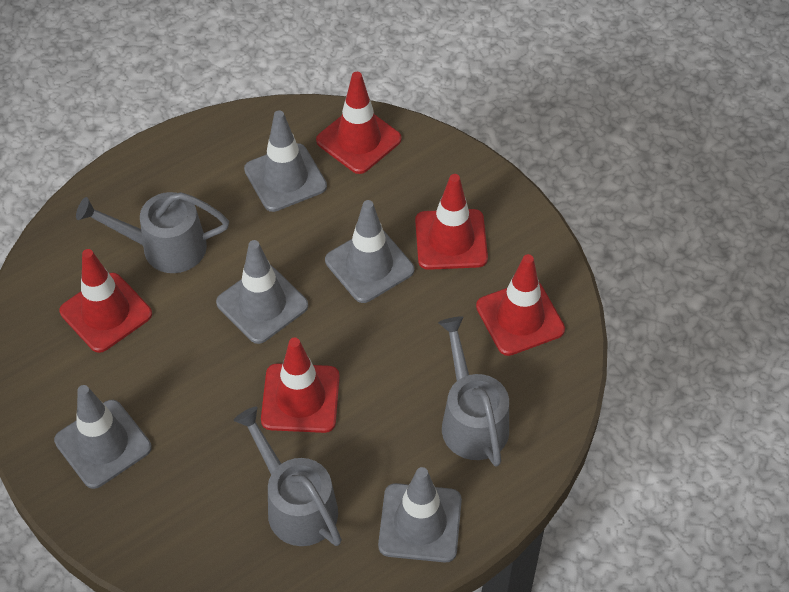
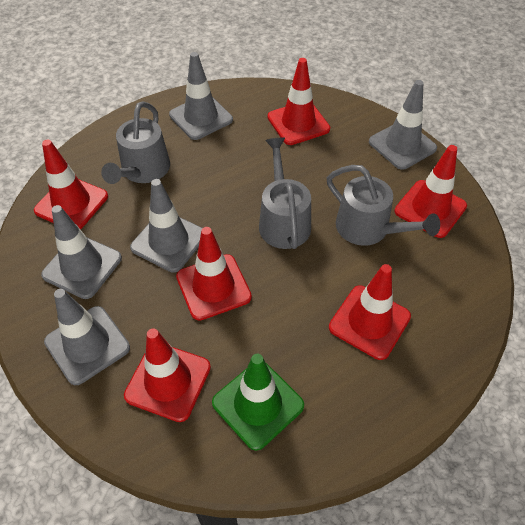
green traffic cone: none = 0 -> [212,354,304,451] = 1
red traffic cone: [60,249,152,353] [261,338,340,433] [316,72,402,174] [415,174,488,270] [476,254,565,356] = 5 -> [34,139,108,230] [124,328,211,422] [176,227,252,321] [268,58,330,145] [329,264,411,360] [394,145,467,238] = 6

